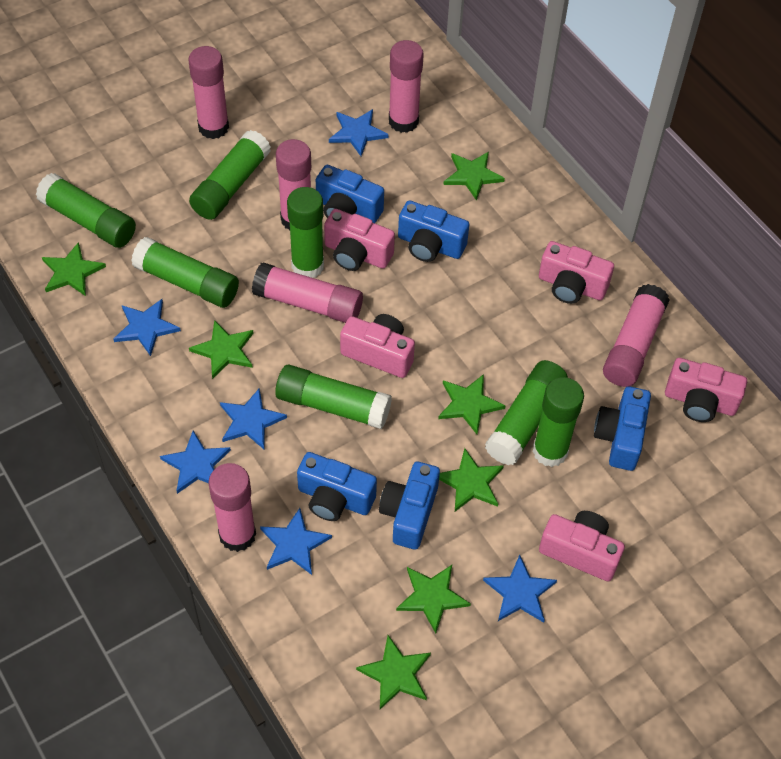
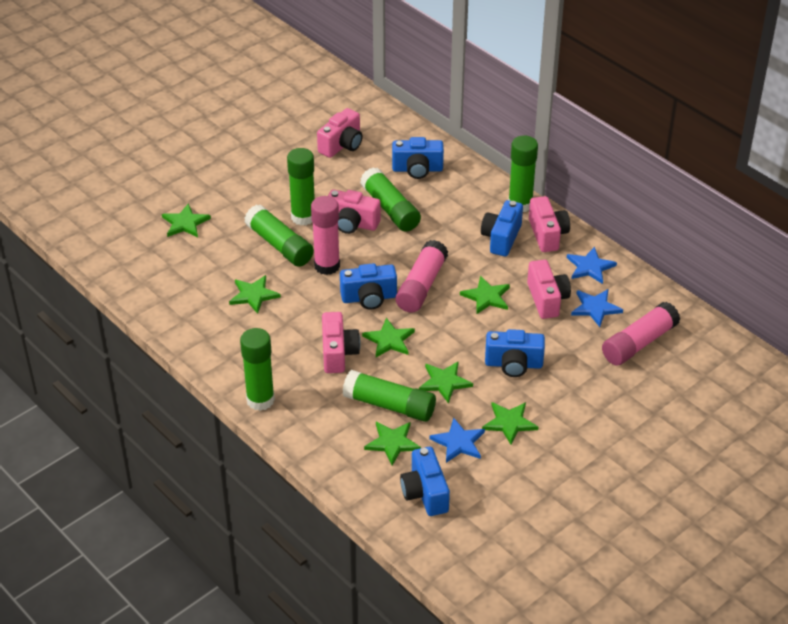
blue star: [114,299,181,356] [160,431,231,494] [220,388,287,449] [260,508,332,575] [329,109,389,156] [483,555,557,623] = 6 -> [429,417,485,463] [567,247,617,284] [571,289,623,327] = 3
green glue stick: [36,173,136,248] [131,237,239,308] [189,130,271,220] [275,364,392,429] [287,187,324,278] [485,360,568,465] [533,377,584,467] = 7 -> [240,328,275,411] [244,205,314,267] [287,148,315,226] [343,370,436,422] [360,167,421,232] [508,135,538,212] = 6
pink glue stick: [188,46,229,139] [208,463,256,552] [252,263,363,323] [276,139,311,230] [389,40,424,133] [603,284,669,387] = 6 -> [311,196,340,275] [396,240,448,313] [602,302,680,366] = 3

